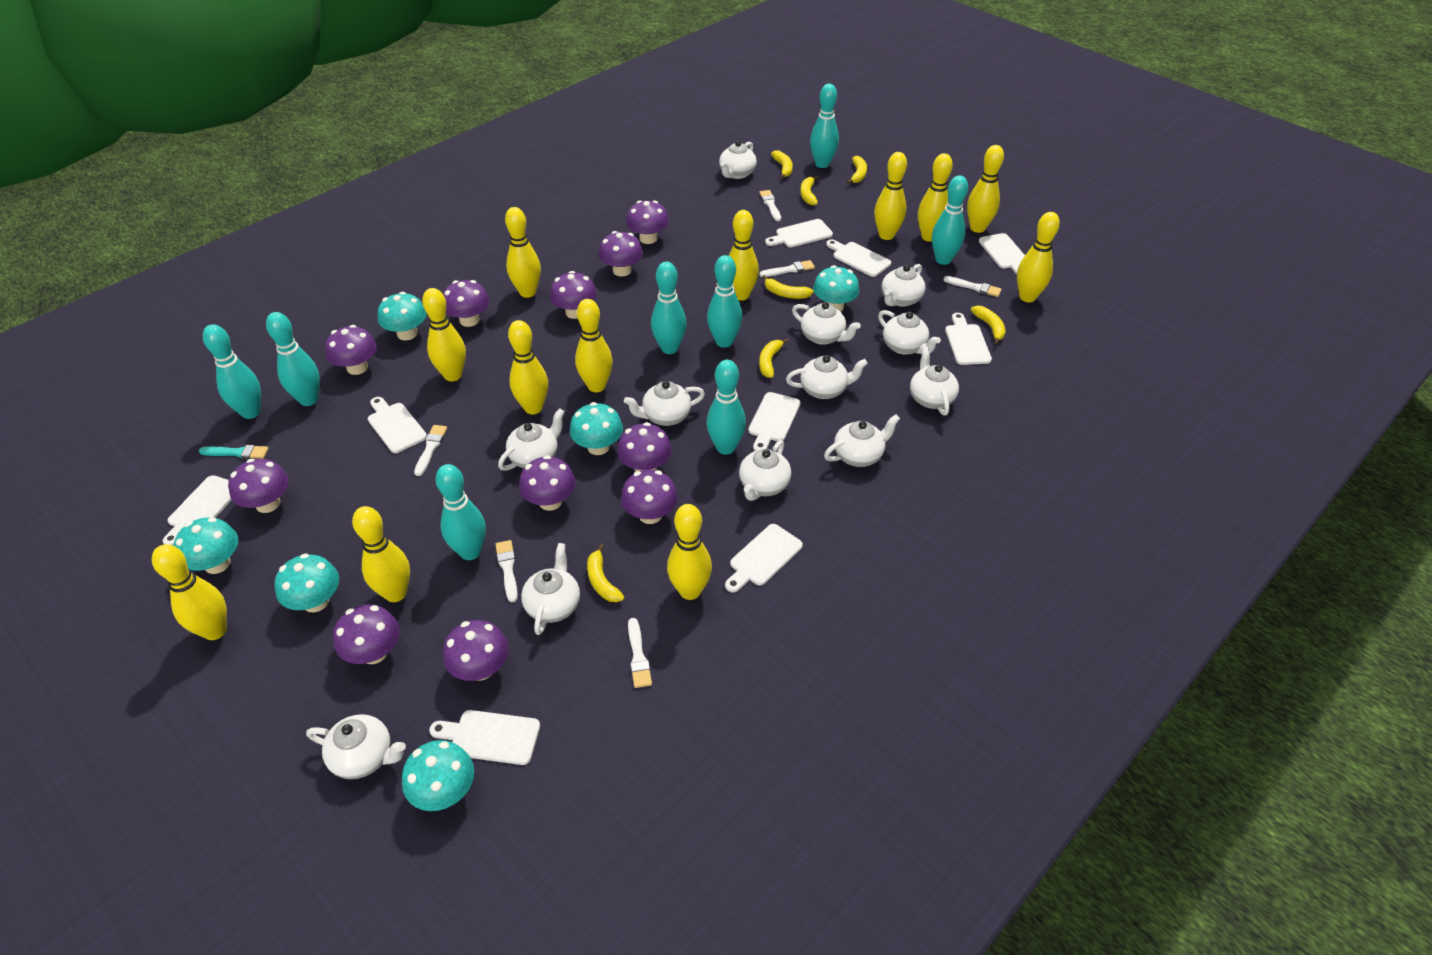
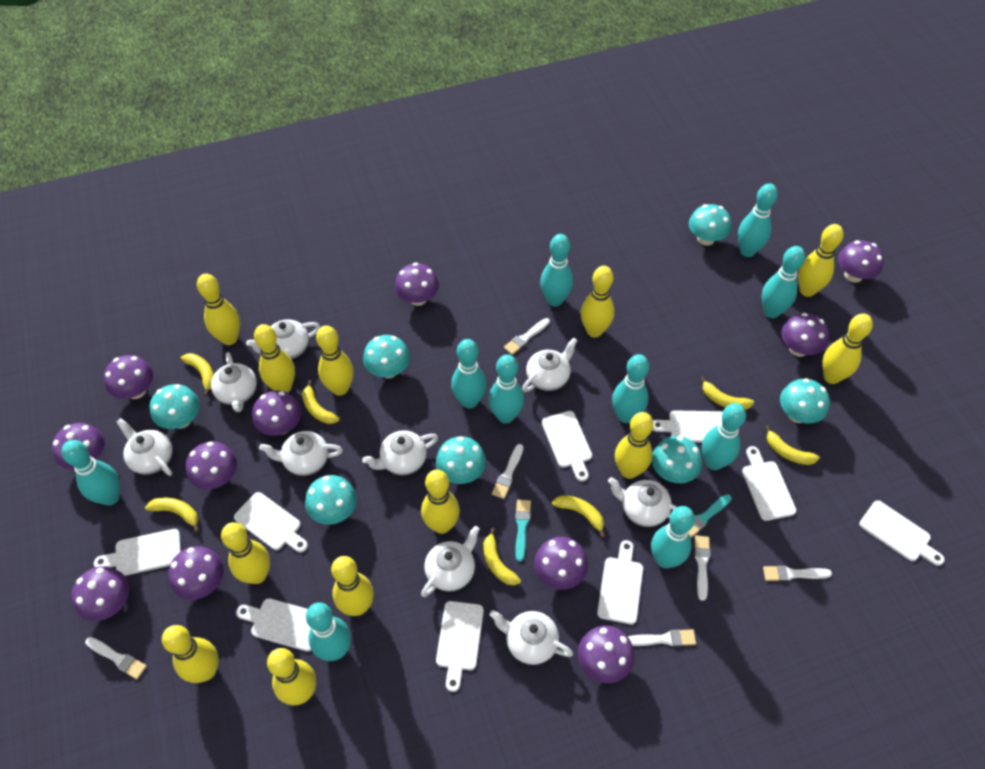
turquoise bowling pin: [203,324,261,419] [266,312,320,406] [435,464,486,560] [651,262,687,354] [706,360,746,455] [707,255,742,348] [810,84,839,168] [932,175,968,265] = 8 -> [61,440,120,506] [306,602,351,661] [451,339,487,409] [488,354,524,423] [540,234,573,307] [612,354,649,423] [651,506,695,569] [702,403,746,470] [738,183,778,257] [762,246,805,318] = 10
turquoise brush: [199,445,269,459] = 1 -> [515,499,531,562] [689,494,732,538] = 2
turquoise mushroom: [174,517,238,574] [274,553,339,612] [378,292,427,341] [402,740,474,811] [570,402,623,455] [813,265,859,312] = 6 -> [150,384,200,429] [305,475,357,525] [363,335,410,378] [436,436,486,484] [652,436,702,483] [689,204,731,246] [780,378,830,423] = 7
white teapot: [306,714,406,779] [498,408,565,471] [521,543,580,635] [624,381,705,426] [719,140,757,179] [739,440,791,501] [786,355,868,399] [792,302,861,345] [824,414,900,467] [878,310,941,355] [882,264,926,307] [910,346,959,415] = 12 -> [116,418,173,476] [211,352,257,412] [246,319,320,359] [259,431,343,476] [362,430,438,475] [421,526,480,597] [490,610,573,665] [522,337,578,392] [608,477,677,527] = 9

